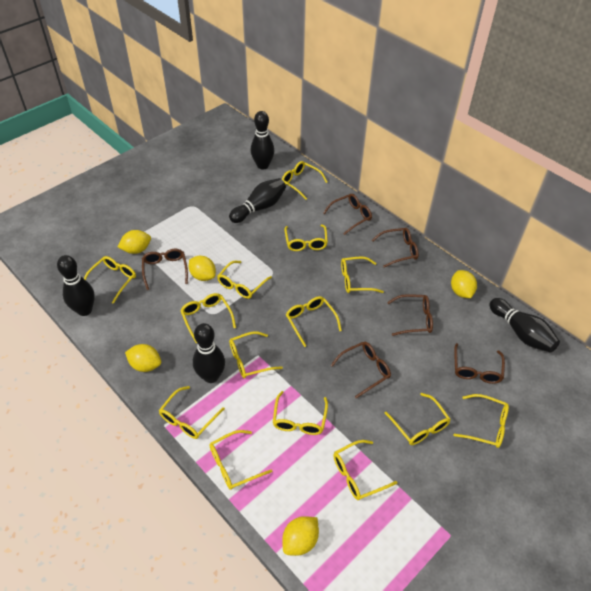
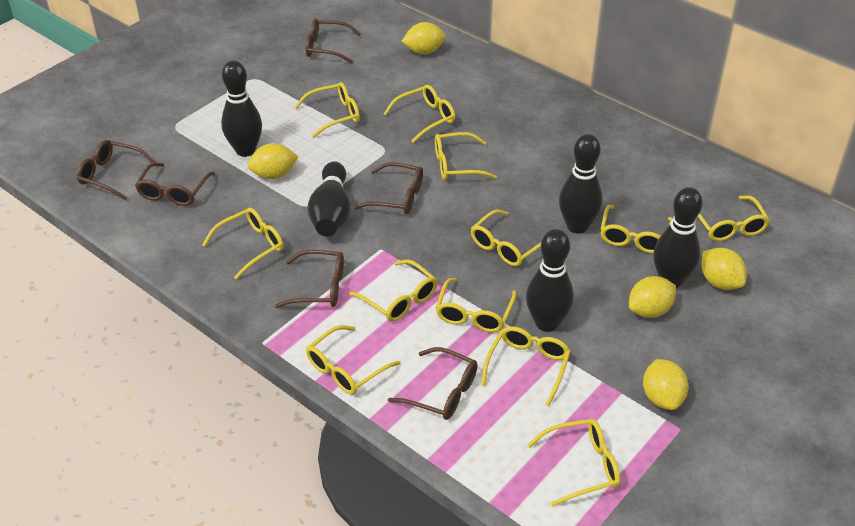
yellow glasses: [84,256,136,304] [159,386,225,439] [180,293,236,343] [209,430,272,490] [217,261,272,299] [229,331,283,378] [273,391,328,435] [282,161,327,200] [284,225,328,251] [286,296,342,347] [333,440,397,500] [341,257,384,293] [385,393,451,445] [453,394,509,448] = 14 -> [202,208,284,279] [294,82,360,138] [306,325,401,394] [349,259,437,322] [384,85,455,143] [435,132,497,180] [436,278,517,332] [471,210,541,266] [481,326,571,406] [528,419,620,507] [600,205,673,253] [698,196,770,241] = 12

